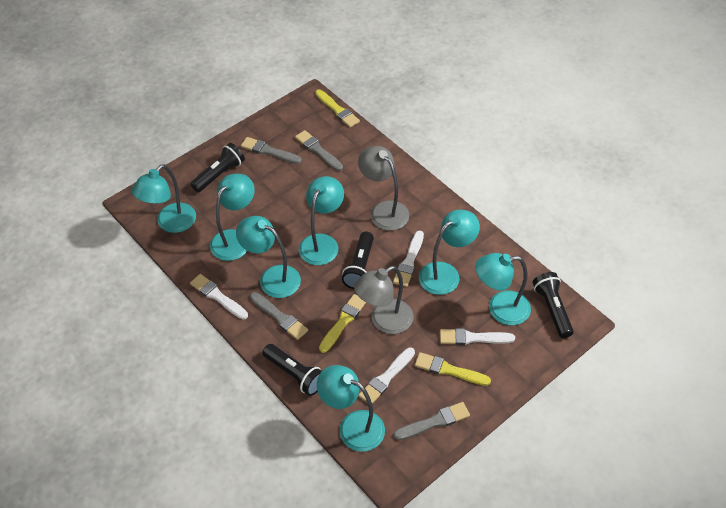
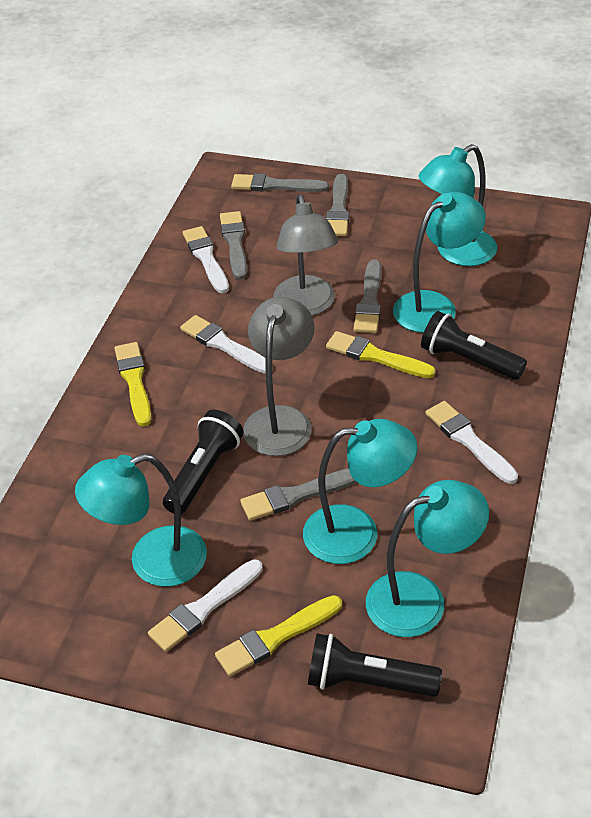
black flashlight: [191,143,245,192] [262,344,322,396] [342,232,374,289] [532,272,574,338] = 4 -> [163,410,244,514] [308,633,442,697] [421,311,527,380] = 3
grey brush: [241,137,302,164] [250,292,308,340] [295,130,343,171] [394,402,470,440] = 4 -> [220,211,247,280] [231,173,329,192] [240,468,357,521] [326,174,349,236] [354,259,381,333] = 5
turquoise lamp: [132,164,196,233] [210,174,255,261] [236,216,301,298] [299,176,344,265] [317,365,385,452] [419,210,480,295] [475,253,531,325] = 7 -> [75,454,207,587] [303,419,417,564] [366,480,489,637] [393,192,486,333] [419,144,497,266] = 5

